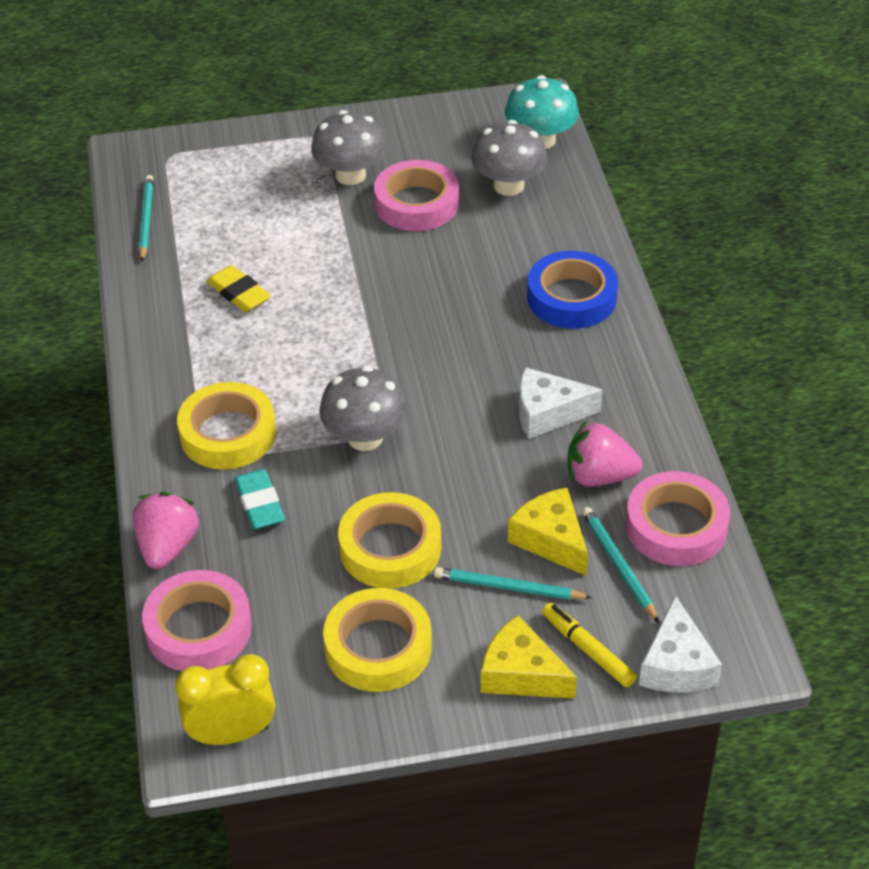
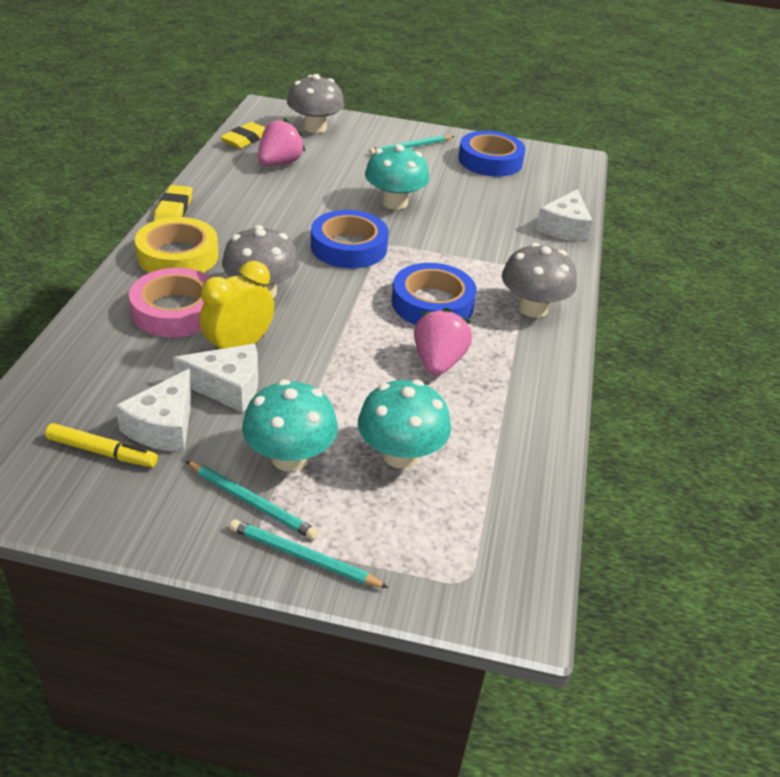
blue tape: [527,251,618,329] = 1 -> [311,210,389,269] [392,263,477,325] [458,131,525,176] = 3
pink tape: [142,570,252,671] [374,160,459,231] [626,471,730,566] = 3 -> [129,268,211,337] = 1
turquoise eraser: [234,469,285,529] = 1 -> none = 0
turquoise mushroom: [505,75,579,149] = 1 -> [242,380,338,472] [358,380,451,469] [365,144,430,210] = 3
white cheese: [519,367,603,439] [639,595,722,693] = 2 -> [115,369,192,452] [173,344,258,413] [536,189,593,242] = 3
yellow cheese: [481,615,577,699] [508,487,588,576] = 2 -> none = 0
yellow eraser: [206,265,271,312] = 1 -> [154,185,193,221] [220,122,266,149] = 2
yellow tape: [177,382,276,470] [323,588,432,692] [338,492,441,589] = 3 -> [135,217,219,273] = 1

